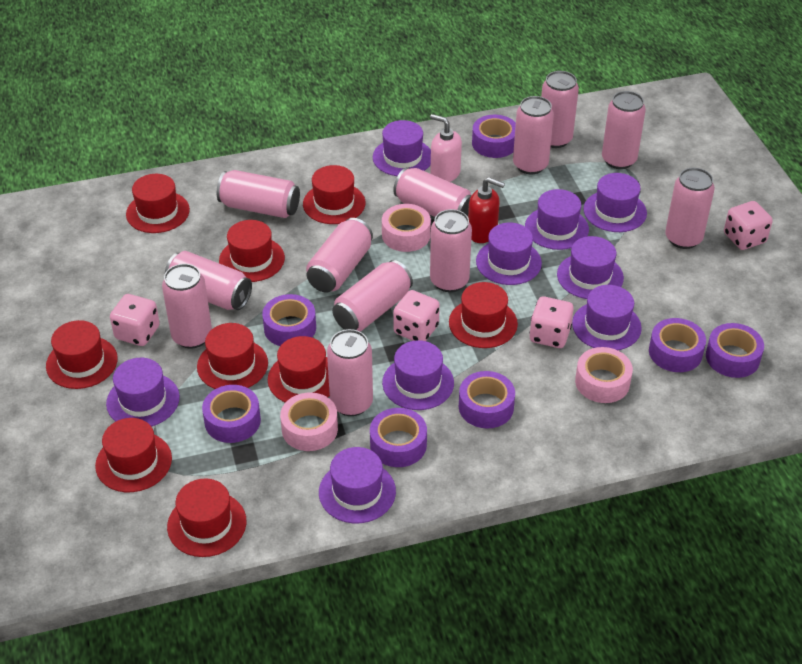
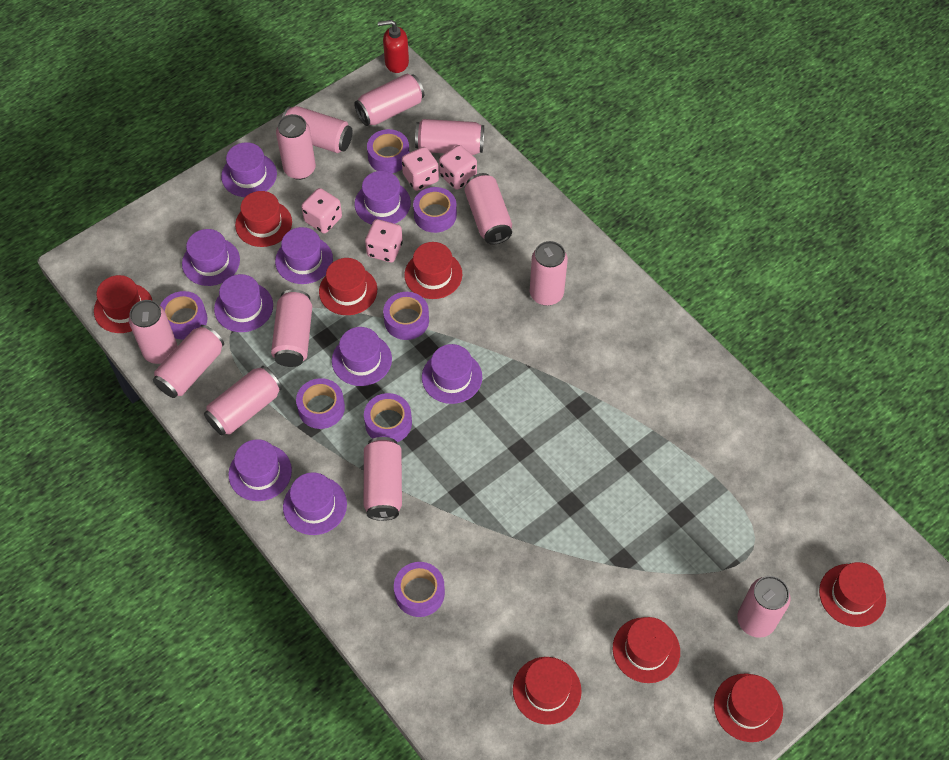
pink soap dispenser: [430,114,462,182] = 1 -> none = 0
pink tape: [280,392,338,451] [382,204,431,252] [575,347,633,403] = 3 -> none = 0
red hat: [46,320,118,389] [95,418,172,492] [126,174,190,233] [167,478,246,557] [197,323,268,389] [219,220,285,282] [268,336,330,403] [303,165,365,224] [449,282,518,348] = 9 -> [94,275,153,333] [235,191,292,247] [319,258,377,315] [404,242,462,299] [513,657,582,725] [613,617,680,683] [714,673,783,742] [819,562,886,627] = 8

